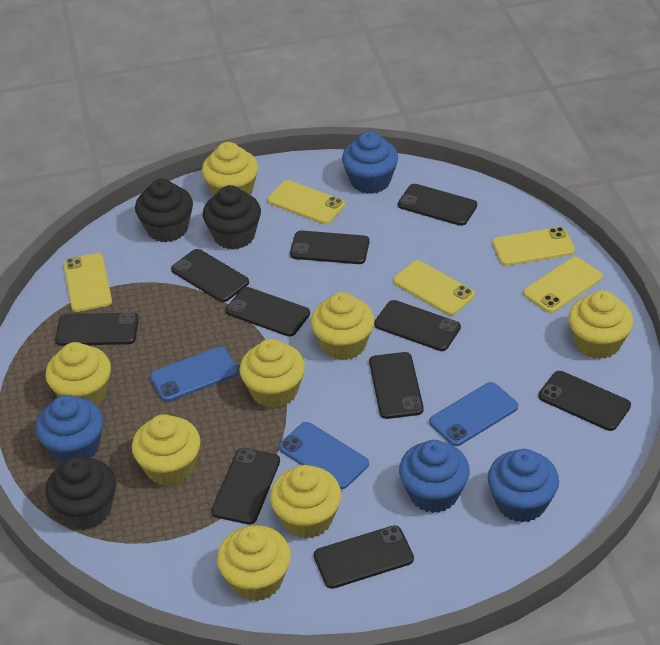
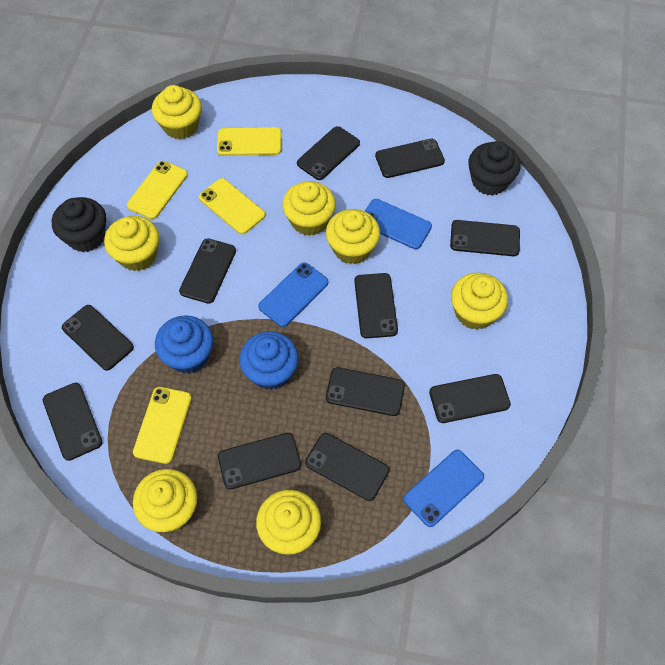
black cupcake: [46,457,116,530] [135,179,193,242] [203,185,261,249] = 3 -> [52,197,106,252] [468,141,521,196] = 2
black phone: [55,313,139,346] [171,249,249,302] [212,448,280,524] [226,287,310,337] [290,230,369,264] [314,525,414,589] [369,352,424,419] [374,300,461,351] [398,184,477,226] [538,371,631,431] = 10 -> [43,383,103,461] [62,305,134,370] [179,238,236,304] [218,433,301,489] [297,126,360,180] [305,433,389,501] [326,367,405,416] [354,273,398,338] [375,139,445,178] [429,374,511,423] [450,220,520,256] = 11
blue cupcake: [36,395,103,464] [342,131,398,194] [399,440,470,513] [488,449,559,523] = 4 -> [155,315,213,374] [239,331,299,390] = 2
yellow cupcake: [46,342,111,406] [132,414,200,486] [202,142,258,196] [217,525,291,601] [239,339,305,408] [270,465,341,539] [311,292,374,360] [568,290,633,359] = 8 -> [104,216,159,271] [133,469,197,532] [152,85,202,139] [256,490,321,555] [282,181,336,236] [326,209,380,264] [451,273,508,330] = 7
yellow phone: [64,253,112,312] [268,180,345,224] [393,260,475,315] [492,227,575,266] [523,257,603,313] = 5 -> [127,161,188,219] [133,387,192,464] [199,178,266,234] [217,127,282,156] = 4

